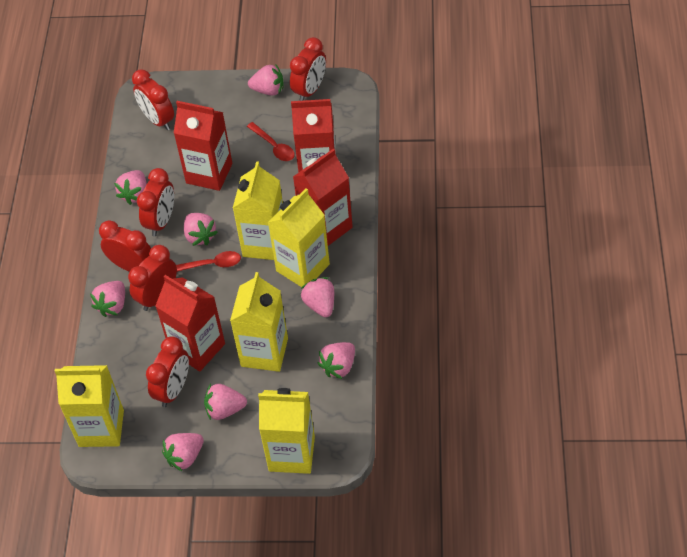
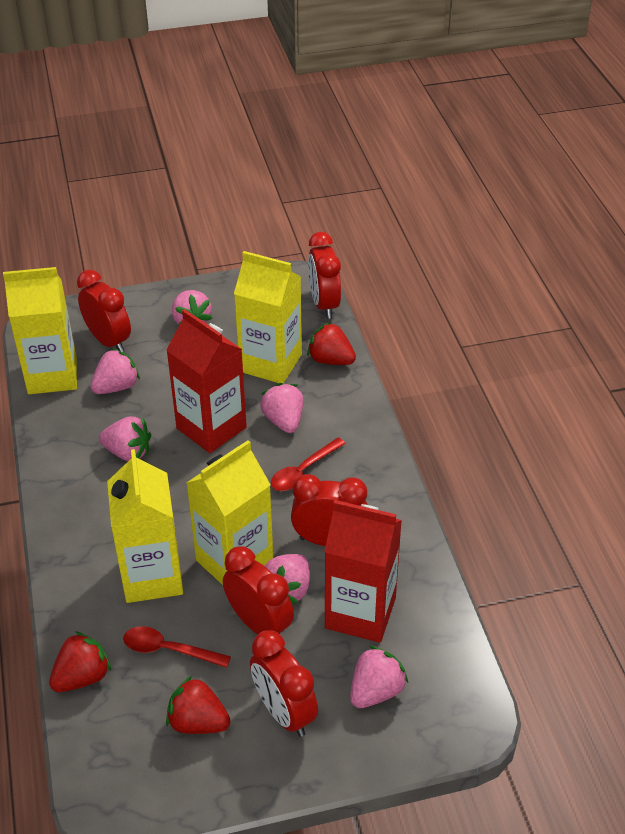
pink strawberry: [90,281,125,317] [114,170,147,205] [162,433,204,472] [184,213,218,246] [204,384,247,420] [248,64,284,96] [301,277,334,317] [318,342,355,379] = 8 -> [91,348,140,394] [99,417,151,461] [172,290,212,327] [260,383,303,433] [265,554,310,604] [350,646,408,708] = 6
red carton: [156,275,225,371] [174,101,232,191] [291,99,336,172] [293,149,353,246] = 4 -> [166,309,247,453] [325,500,402,643] = 2
red clock: [99,220,151,272] [128,245,177,311] [132,69,174,130] [137,168,174,236] [146,336,189,407] [290,37,326,101] = 6 -> [77,270,131,352] [223,546,294,634] [250,630,318,737] [291,474,367,546] [308,232,341,319] = 5
red strawberry: none = 0 -> [49,631,111,692] [166,676,230,734] [307,322,356,365] = 3
yellow carton: [55,365,124,447] [230,272,288,372] [233,161,283,260] [258,388,315,474] [268,188,330,287] = 5 -> [3,267,77,394] [107,449,183,603] [186,440,273,585] [234,251,302,384] = 4

